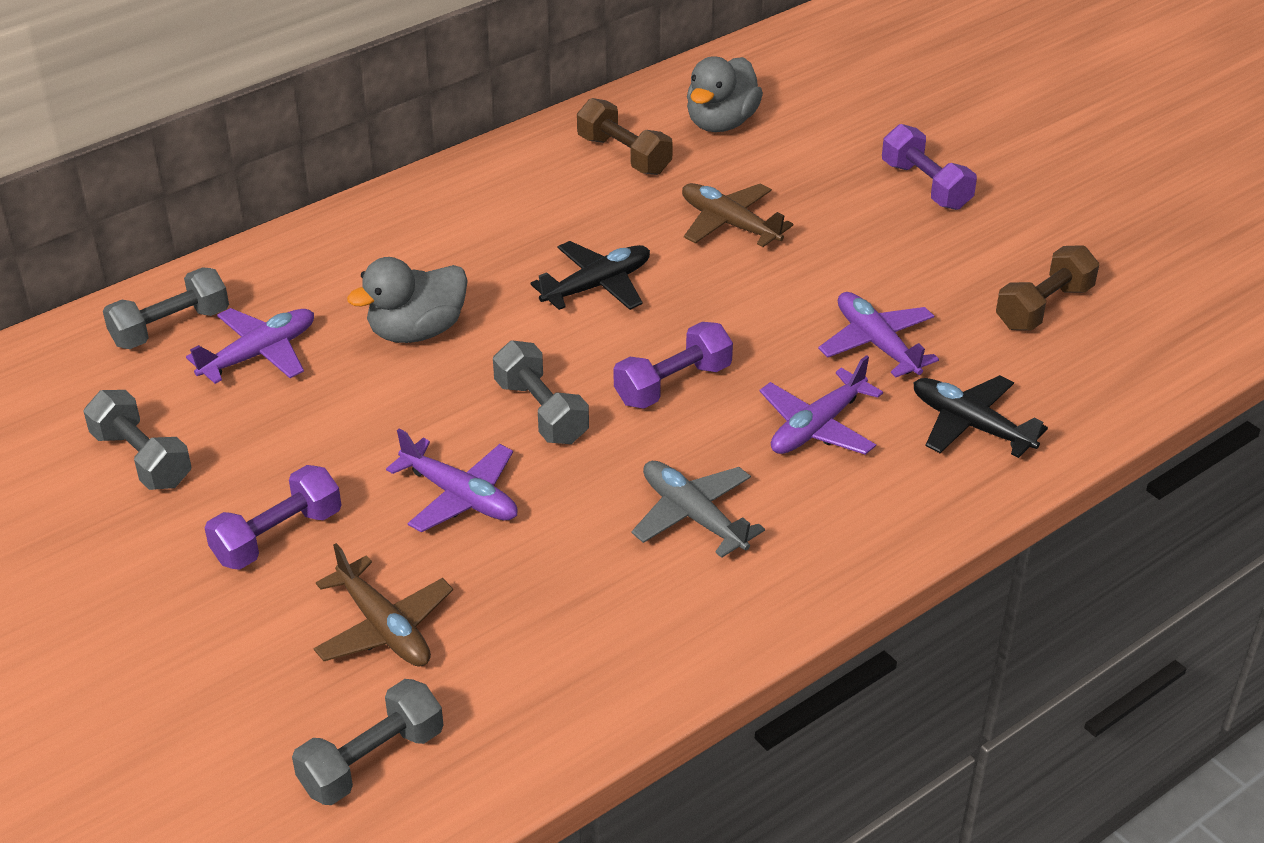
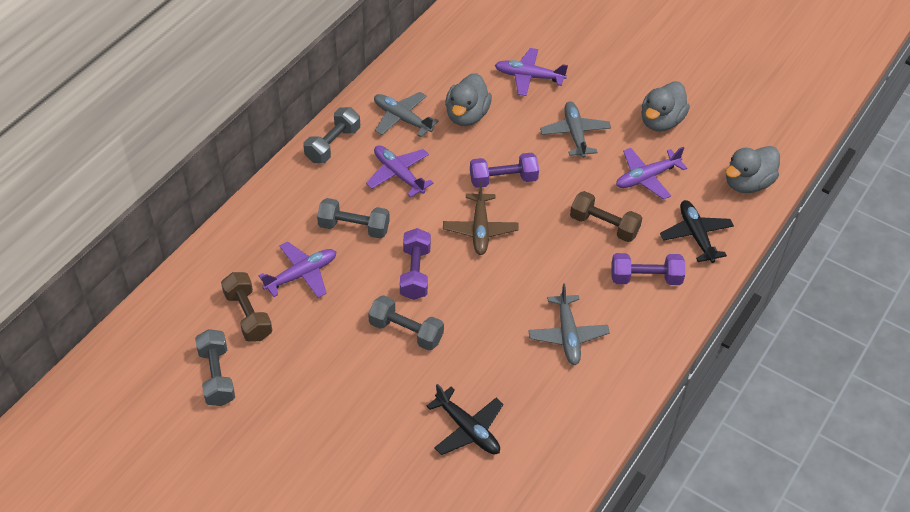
brown plane: [313,543,453,666] [682,183,793,247] = 2 -> [443,181,519,255] = 1
grey duck: [347,257,468,343] [687,57,763,132] = 2 -> [445,73,492,126] [641,81,690,131] [725,146,780,193] = 3
grey plane: [631,461,765,558] = 1 -> [374,92,439,137] [528,283,610,365] [540,101,611,158] = 3

